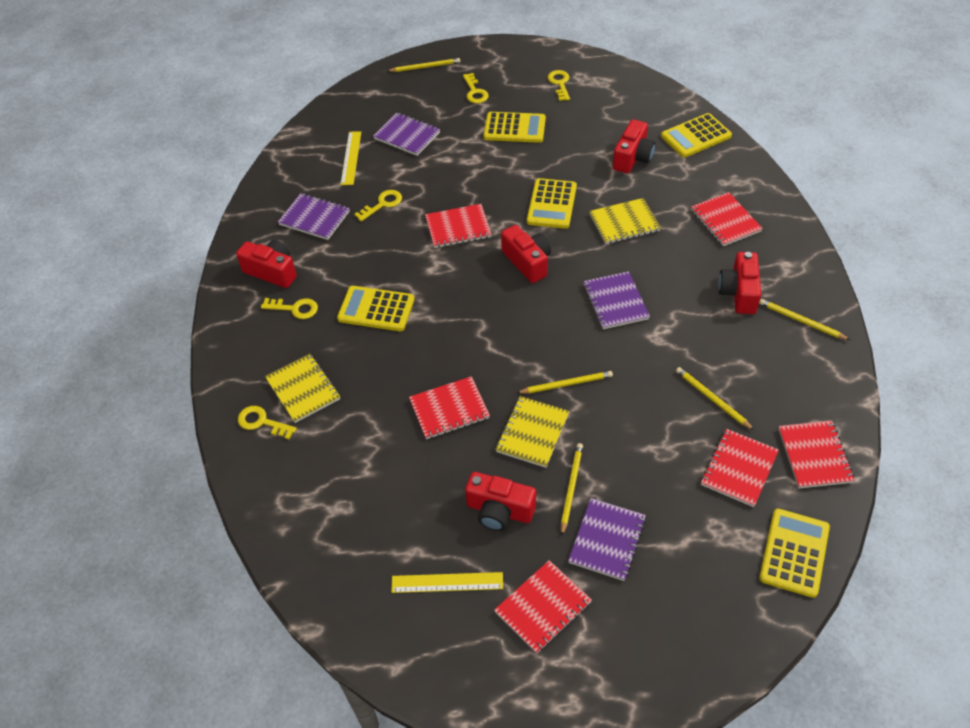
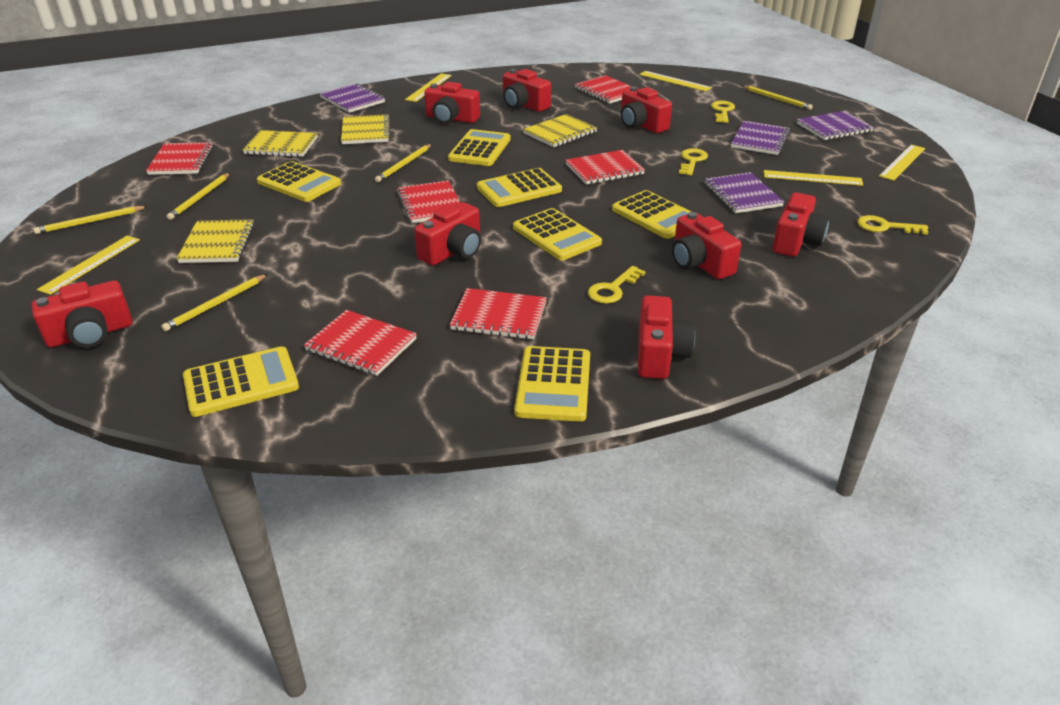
red camera: [236,240,297,288] [465,472,536,531] [501,225,551,283] [613,119,656,173] [718,252,761,314] = 5 -> [31,280,133,348] [414,202,481,266] [424,82,480,124] [503,69,551,112] [621,86,672,133] [638,295,695,379] [672,212,741,279] [772,192,830,257] = 8
yellow calculator: [337,286,415,331] [484,112,546,143] [527,178,577,229] [661,113,732,158] [759,509,830,598] = 5 -> [183,346,299,417] [257,161,341,202] [448,129,511,166] [477,168,562,207] [513,208,602,260] [514,346,590,422] [612,190,691,239] = 7
yellow key: [238,406,297,439] [261,298,318,319] [354,190,402,222] [463,73,489,103] [548,70,570,101] = 5 -> [588,266,646,304] [679,148,708,176] [711,101,735,123] [857,215,929,235] = 4
yellow notebook: [265,354,340,423] [495,396,570,468] [589,198,661,244] = 3 -> [177,219,255,263] [242,130,318,157] [341,114,390,144] [523,114,598,147] = 4
yellow ruler: [340,131,361,185] [391,572,503,593] = 2 -> [37,236,140,295] [405,73,452,102] [639,71,712,92] [764,170,863,186] [879,145,926,181] = 5

